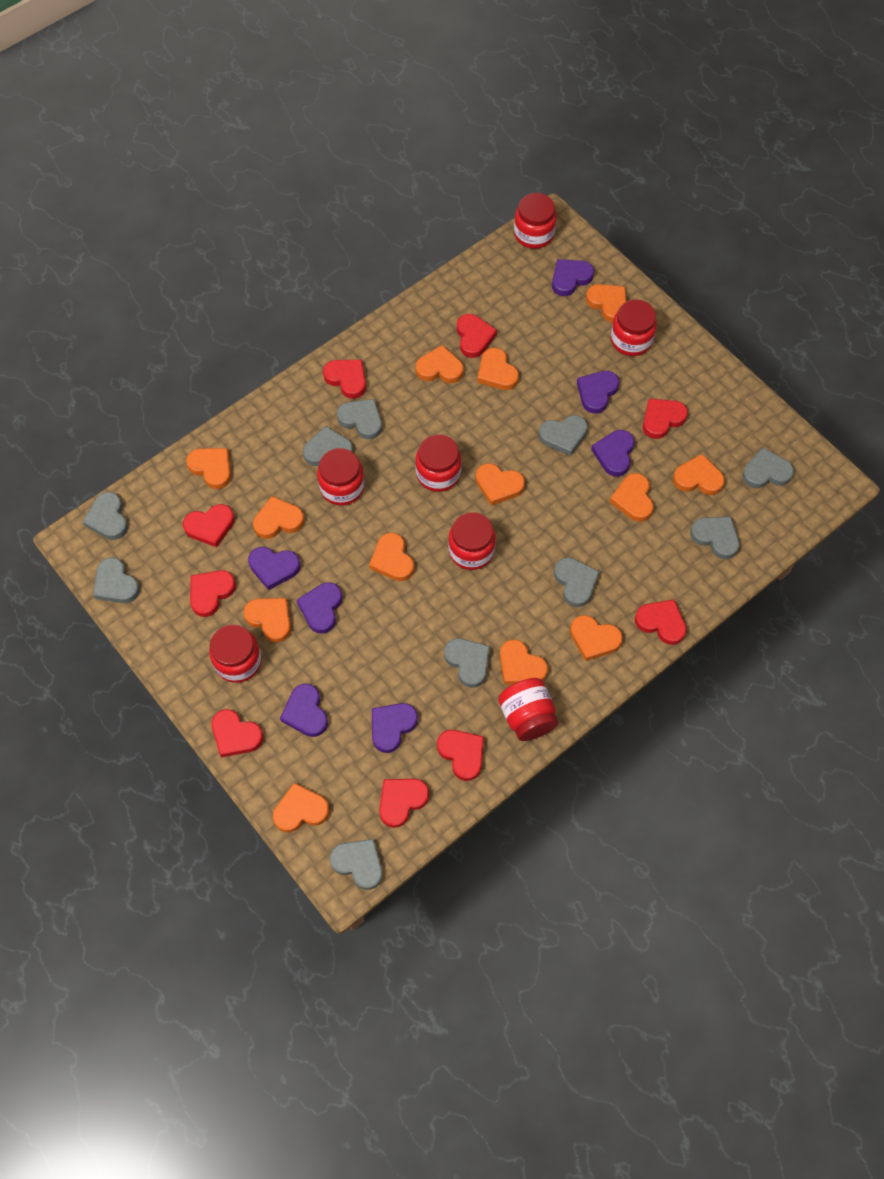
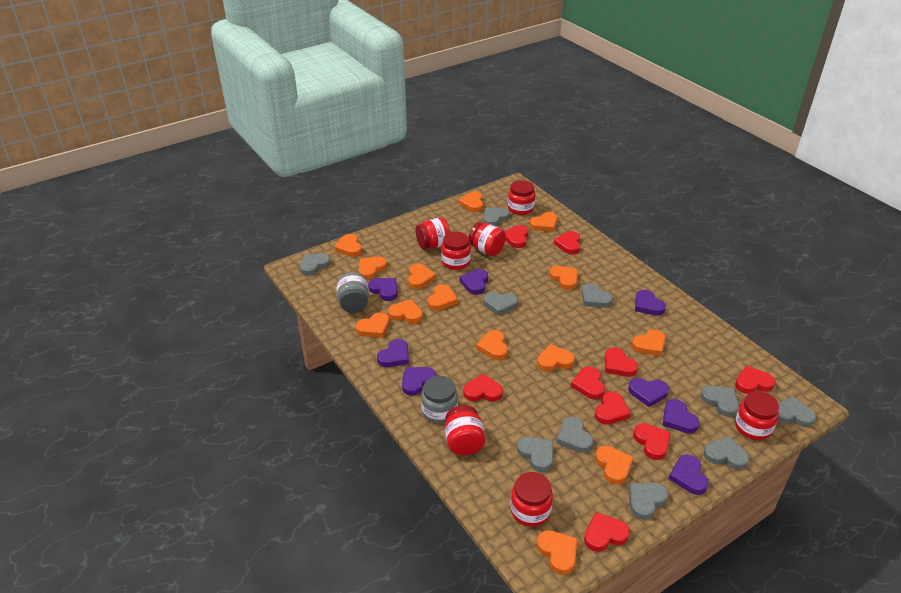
grey jar: none = 0 -> [337,272,369,313] [421,376,458,424] = 2
orange heart: [186,448,231,489] [243,598,291,642] [253,496,304,539] [273,783,329,833] [369,533,414,581] [415,345,464,383] [476,463,525,506] [477,348,519,390] [500,639,548,685] [570,615,623,661] [586,284,627,323] [609,473,654,522] [673,454,725,495] = 13 -> [334,234,362,257] [356,312,390,338] [359,257,387,280] [388,299,423,324] [408,264,436,289] [428,284,458,311] [459,191,483,212] [476,330,508,360] [529,212,557,232] [537,344,575,371] [537,530,578,575] [549,266,578,290] [595,446,633,485] [631,329,666,356] = 14
purple heart: [248,547,300,590] [280,684,328,737] [297,582,342,634] [372,703,418,753] [552,259,594,296] [577,371,620,414] [591,430,634,477] = 7 -> [368,278,398,301] [377,339,409,367] [402,367,436,396] [460,269,488,295] [628,378,669,407] [635,290,666,316] [663,399,699,433] [668,455,709,495] = 8

